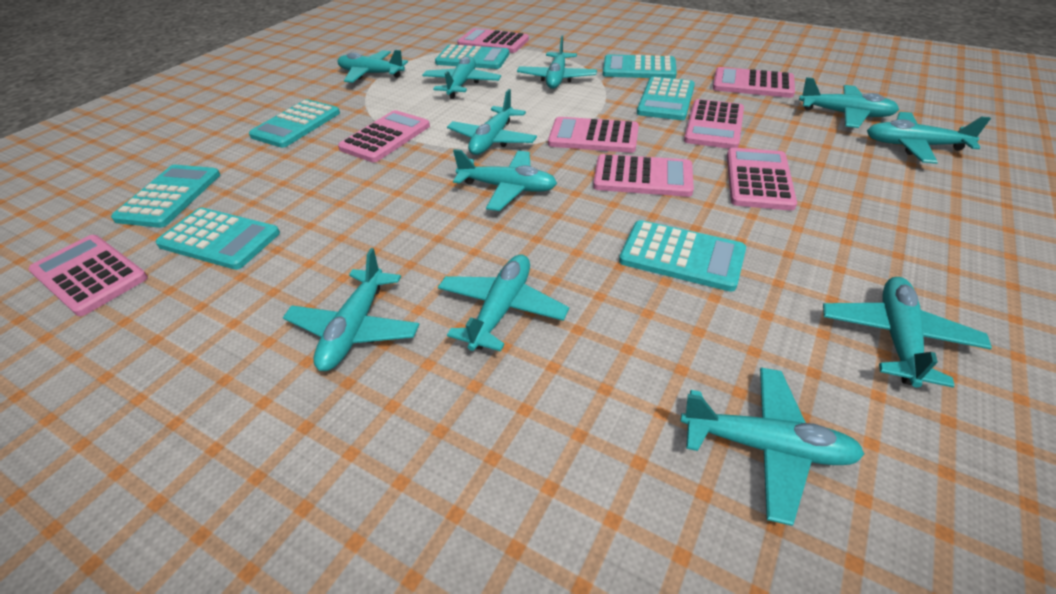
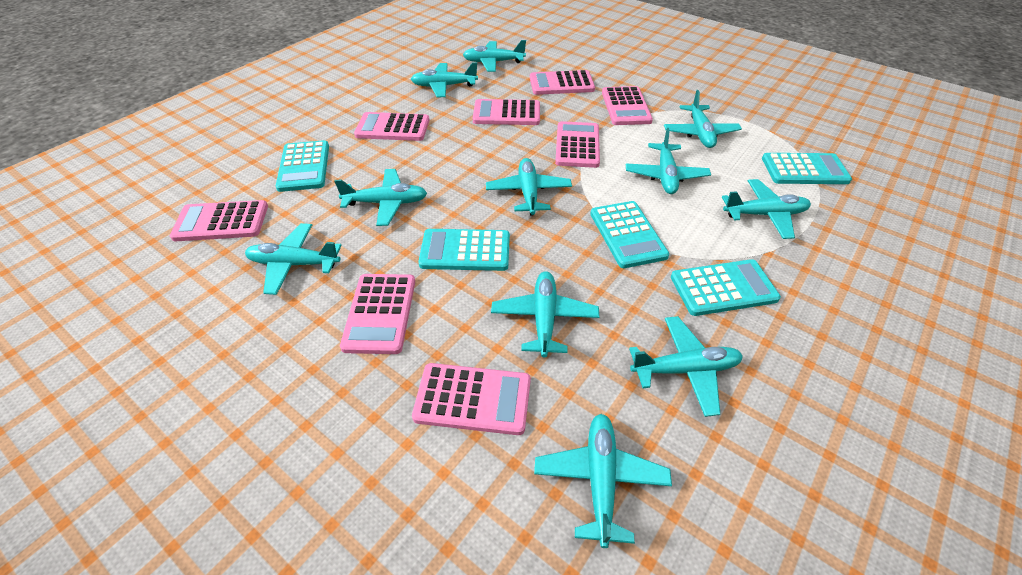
turquoise calculator: [111,165,220,228] [156,208,280,270] [249,99,340,148] [435,44,509,69] [603,54,677,79] [619,220,746,292] [637,77,695,120] = 7 -> [276,140,329,192] [418,229,510,271] [591,201,669,268] [671,259,781,316] [762,153,852,184] = 5

